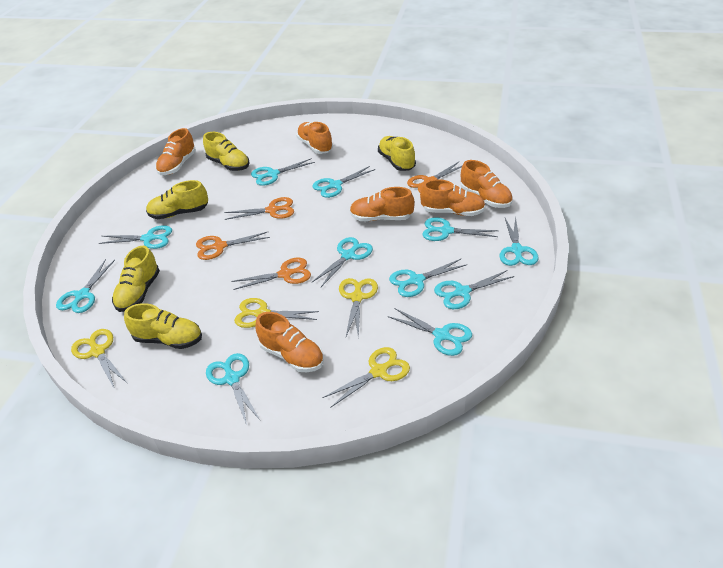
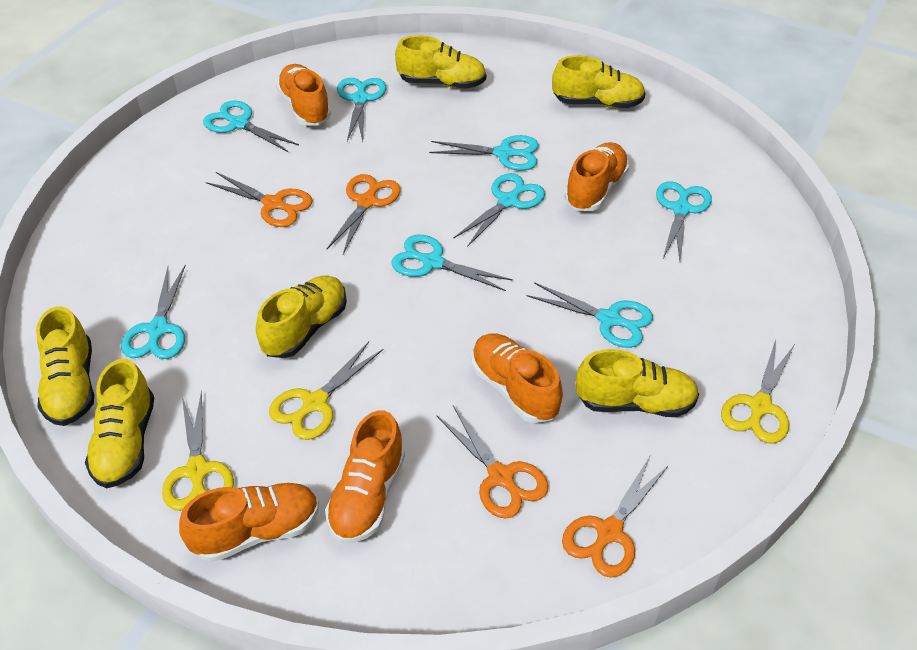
orange shoe: [156,128,196,175] [255,312,324,372] [296,122,333,154] [350,187,415,221] [420,179,486,216] [461,160,513,208] = 6 -> [179,483,319,562] [276,64,331,125] [325,410,405,543] [471,333,563,423] [565,142,629,211] = 5
turquoise scissors: [56,259,115,313] [99,226,172,249] [206,353,260,425] [251,158,315,186] [311,237,373,287] [312,166,375,198] [388,308,472,356] [389,259,467,297] [422,218,498,241] [434,270,514,309] [499,217,539,266] = 11 -> [121,265,186,359] [203,101,299,152] [337,78,386,141] [391,235,513,291] [429,135,539,171] [454,173,545,247] [526,282,653,348] [656,181,712,261] = 8
yellow scissors: [71,329,127,387] [234,298,319,328] [323,347,410,408] [339,278,378,338] = 4 -> [162,390,234,511] [269,342,383,440] [721,340,795,444] = 3
yellow shoe: [112,246,160,312] [124,303,202,349] [146,180,208,219] [203,132,250,171] [378,136,416,171] = 5 -> [36,306,94,426] [85,359,154,488] [256,275,347,358] [395,35,486,89] [552,55,646,108] [575,349,699,417] = 6

